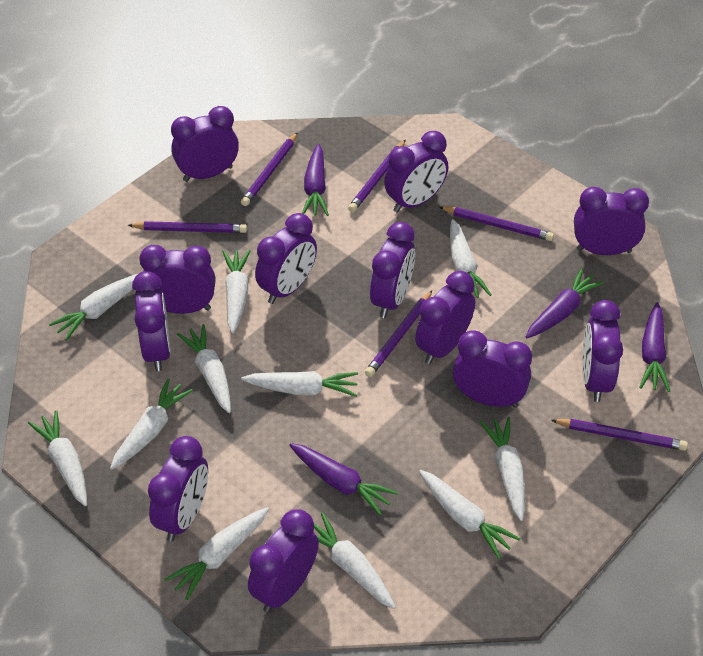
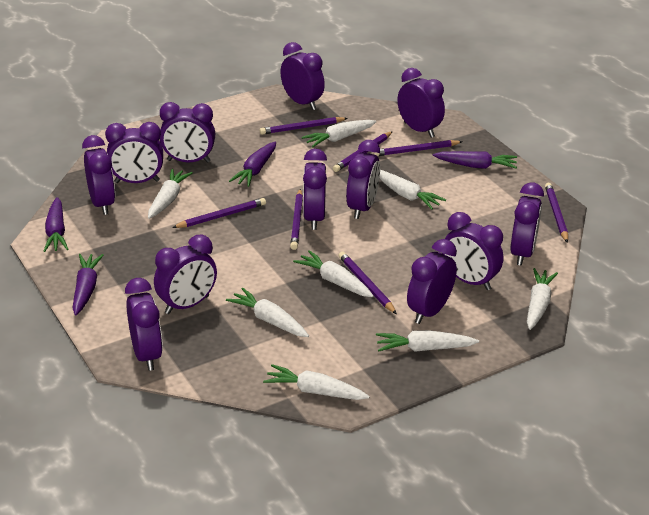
purple pencil: [128,221,247,233] [241,132,298,206] [348,140,406,212] [365,291,432,377] [439,206,554,241] [551,419,688,451] = 6 -> [172,198,266,228] [260,117,348,135] [290,189,303,250] [333,131,393,172] [338,252,397,314] [373,140,463,156] [545,183,568,243] = 7
white carrot: [28,410,87,506] [49,274,138,341] [110,378,193,470] [164,507,269,600] [177,324,231,413] [222,250,251,334] [241,371,358,397] [314,512,396,609] [419,470,521,559] [450,219,492,298] [480,417,525,521] = 11 -> [148,169,193,219] [226,288,309,337] [263,364,370,400] [293,250,374,297] [302,120,376,148] [376,330,479,352] [379,170,446,210] [527,268,558,330] = 8

